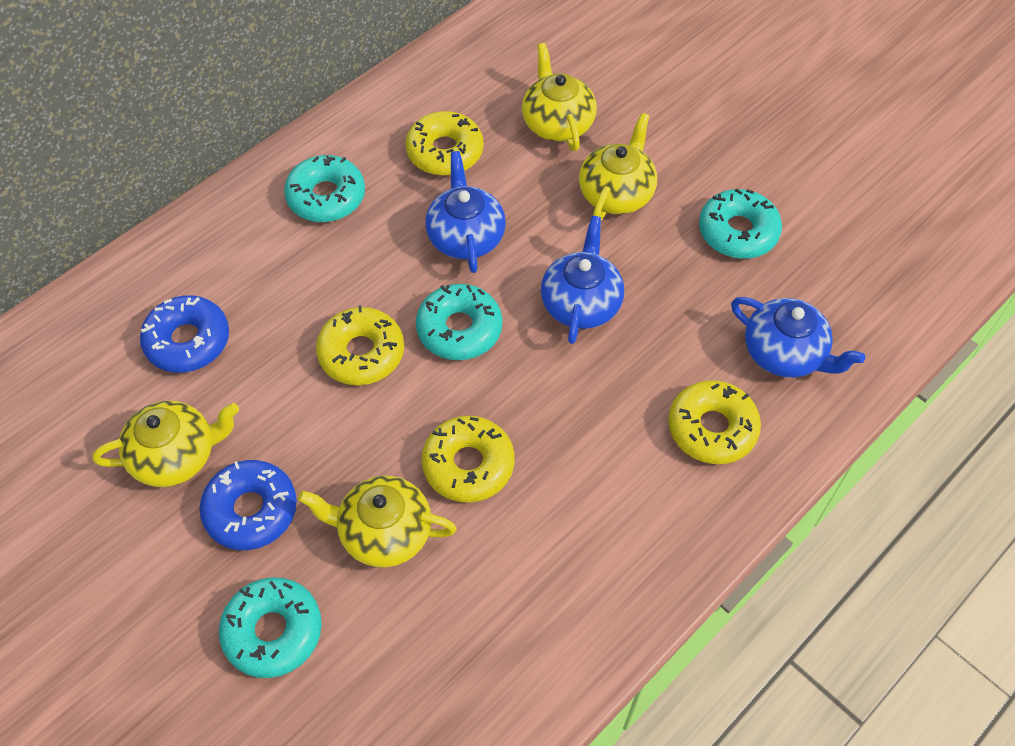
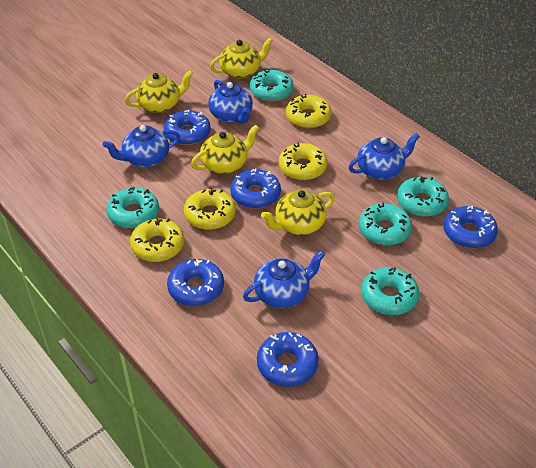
blue donut: [140,295,229,373] [199,460,297,550] = 2 -> [164,109,211,145] [167,259,224,306] [230,168,281,209] [257,332,319,387] [443,205,498,248] = 5
blue teapot: [426,151,506,273] [541,216,624,344] [731,297,865,378] = 3 -> [103,125,180,167] [208,80,253,124] [243,251,325,308] [349,133,420,180] = 4
turquoise donut: [219,577,322,678] [284,155,365,222] [416,284,502,360] [699,189,782,259] = 4 -> [106,187,159,228] [250,69,294,102] [359,202,412,245] [361,267,419,315] [397,177,449,217] = 5

